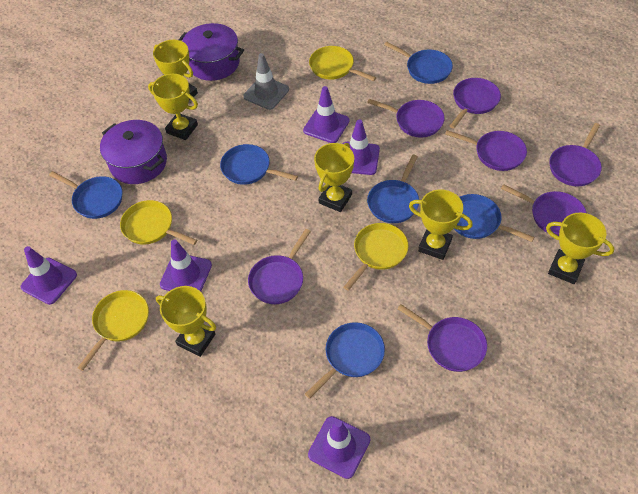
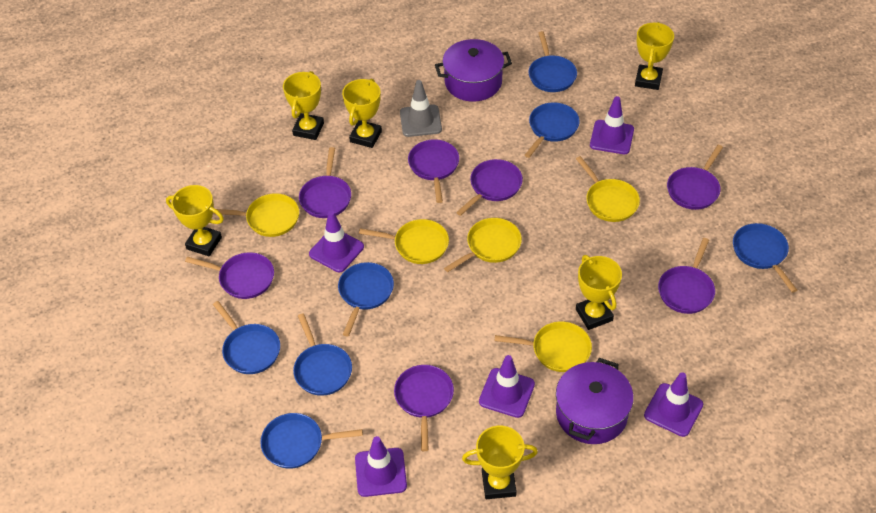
blue pan: [49,171,123,219] [220,144,298,185] [305,322,385,398] [367,155,419,223] [384,42,453,84] [454,194,535,242] = 6 -> [213,301,280,374] [260,413,363,469] [293,313,352,396] [338,262,394,337] [525,102,580,158] [528,31,577,92] [733,223,797,293] = 7
yellow pan: [78,290,149,371] [120,200,197,245] [309,46,376,81] [344,223,409,291] = 4 -> [213,193,299,237] [359,219,449,264] [444,218,522,272] [494,321,592,372] [576,156,640,222] = 5

